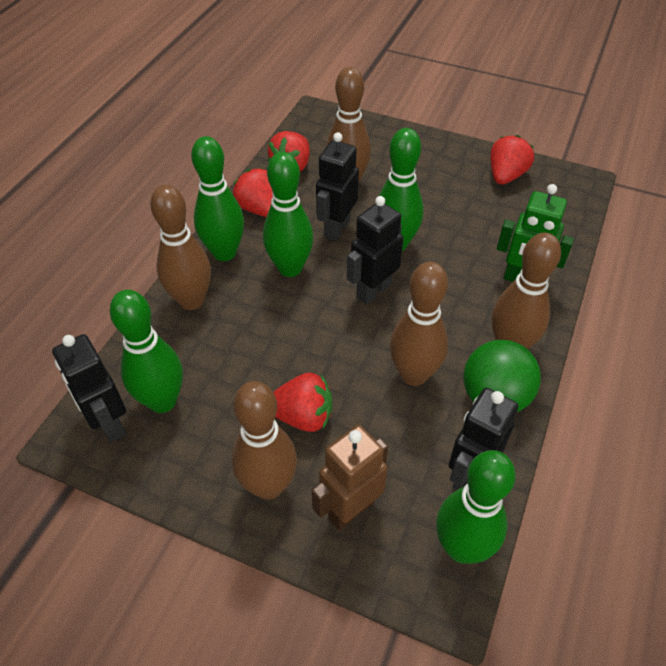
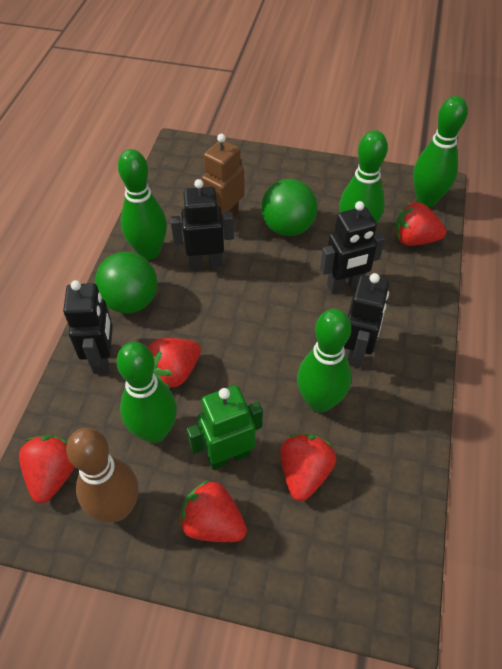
brown bowling pin: [150,185,211,310] [232,381,297,500] [326,67,371,183] [390,262,448,386] [492,233,561,349] = 5 -> [66,428,138,522] = 1
green ball: [463,340,541,412] = 1 -> [95,252,157,313] [261,179,317,236] = 2
red strawberry: [233,168,273,217] [268,131,310,172] [273,373,332,432] [490,135,534,185] = 4 -> [19,435,75,503] [148,338,201,389] [179,480,247,542] [280,434,336,501] [395,202,446,246] = 5

